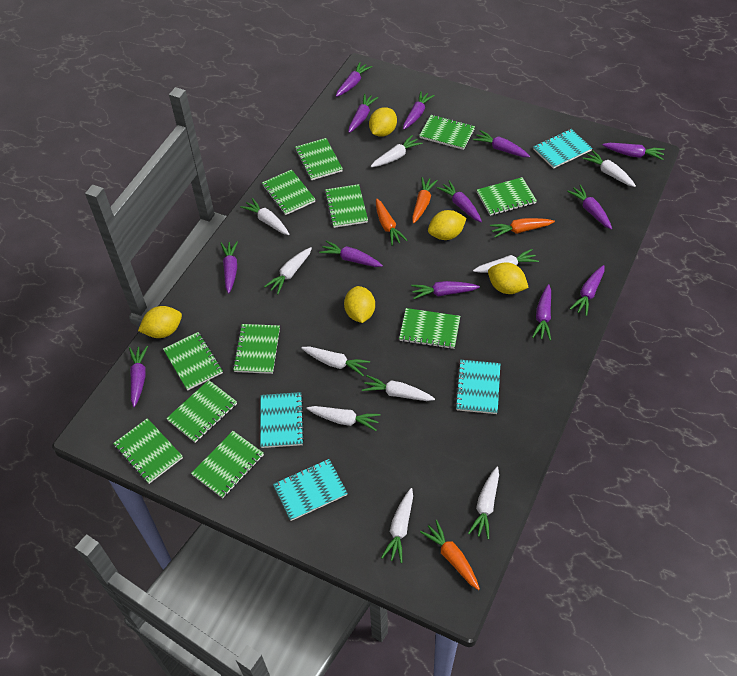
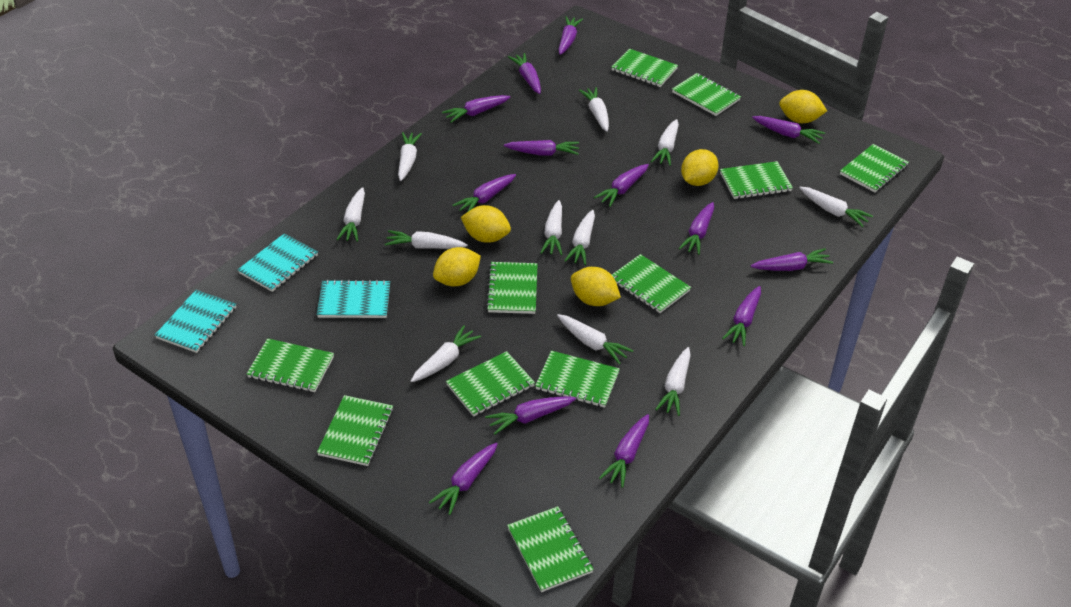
orange carrot: [376,199,408,246] [412,177,438,223] [420,520,480,590] [490,218,555,238] = 4 -> none = 0
turquoise notebook: [260,392,304,448] [273,459,348,521] [455,360,500,414] [533,129,592,169] = 4 -> [155,290,236,353] [238,233,318,292] [317,280,390,318] = 3
white carrot: [240,198,289,235] [264,247,312,294] [301,346,370,376] [307,406,381,431] [362,375,435,401] [371,135,422,167] [381,488,413,563] [468,467,499,539] [473,249,539,273] [582,150,636,187] = 10 -> [336,187,365,242] [385,230,468,249] [398,132,422,181] [411,325,481,382] [540,200,562,255] [557,314,634,365] [564,210,595,265] [579,87,609,132] [651,119,679,166] [655,347,691,416] [800,187,873,227] = 11

